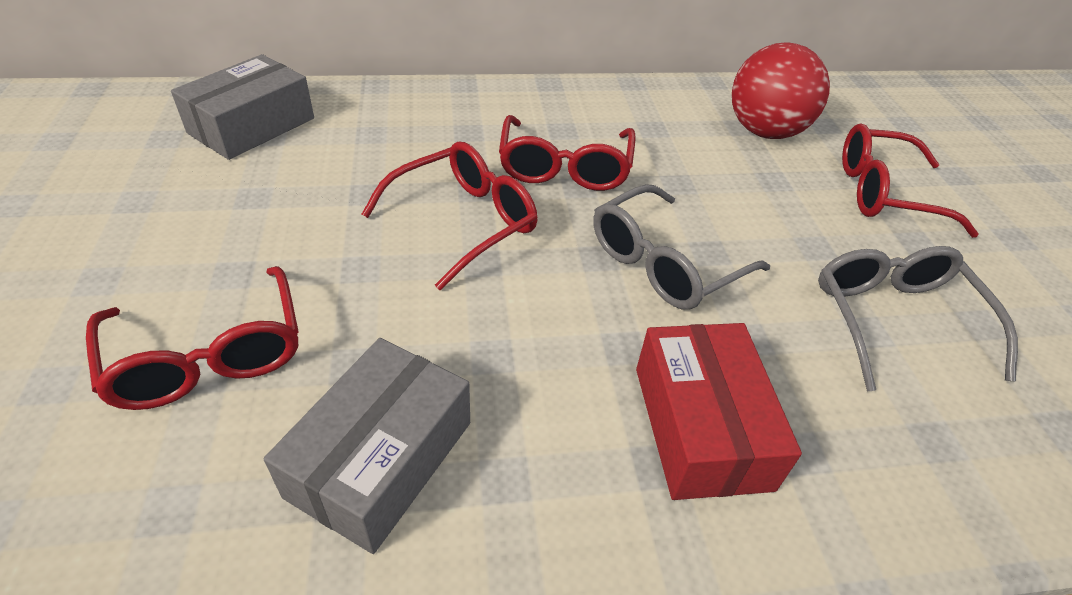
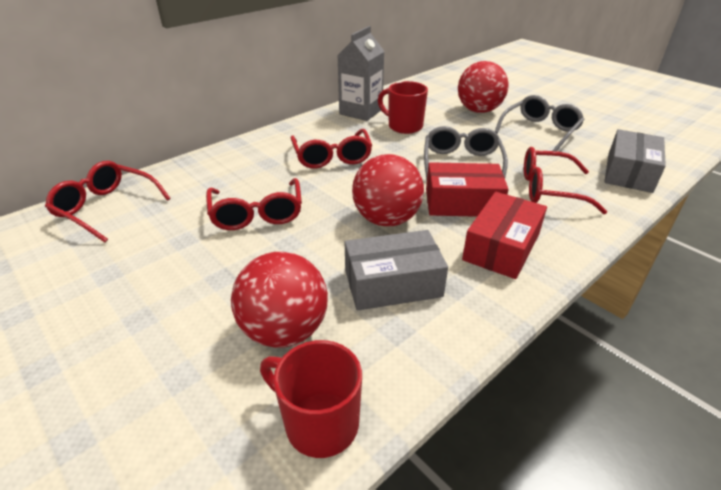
grey carton: none = 0 -> [337,26,385,121] = 1
red ball: [732,42,830,139] = 1 -> [231,252,328,348] [352,154,424,227] [458,61,508,113] = 3
red box: [636,323,802,500] = 1 -> [426,162,509,217] [462,191,547,279] = 2
red mug: none = 0 -> [260,340,362,458] [378,81,428,134] = 2

